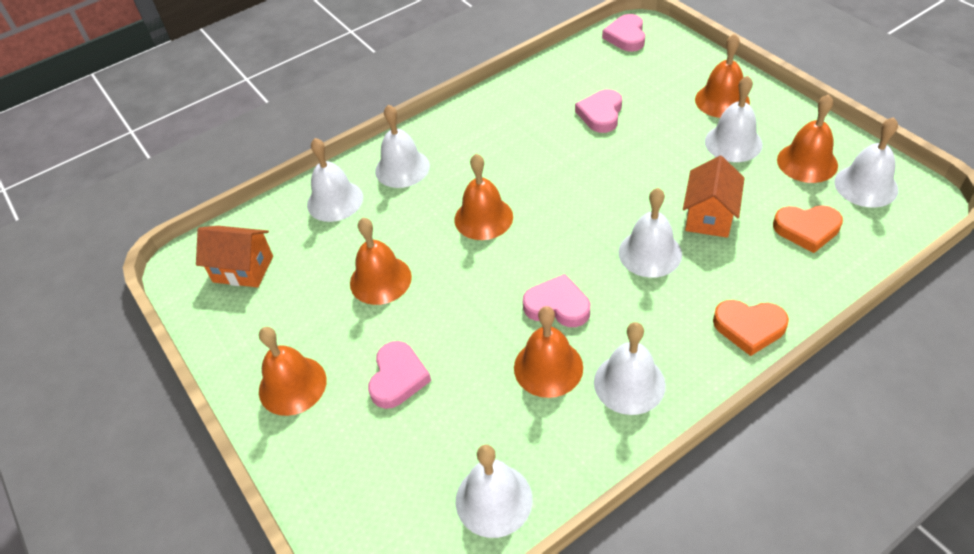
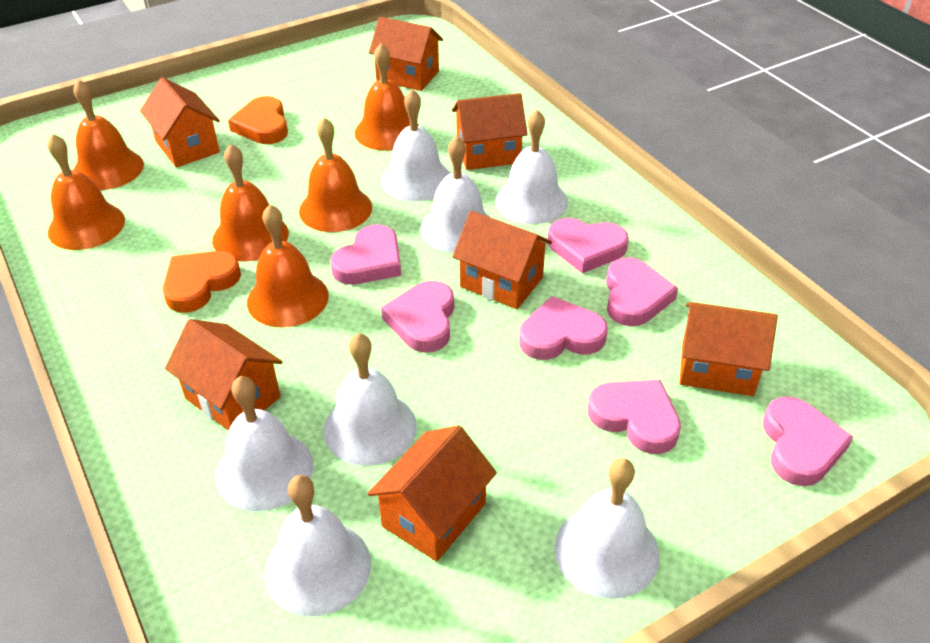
orange house: [196,226,273,288] [683,156,745,238] = 2 -> [140,77,220,168] [165,319,283,431] [367,425,497,562] [369,17,443,91] [452,93,528,170] [452,211,552,309] [679,302,778,396] = 7
pink heart: [368,341,431,409] [523,274,590,327] [575,89,622,133] [602,14,645,52] = 4 -> [330,224,401,285] [381,281,454,353] [519,296,608,360] [548,218,629,273] [588,380,681,454] [606,257,678,326] [763,397,853,486] = 7

